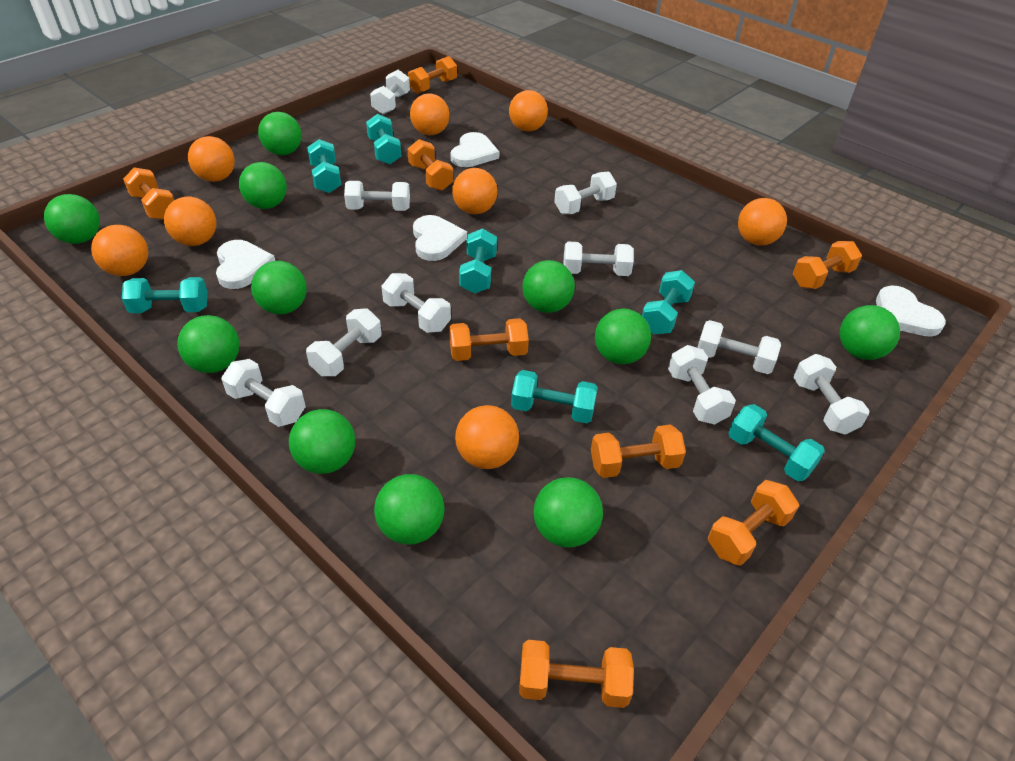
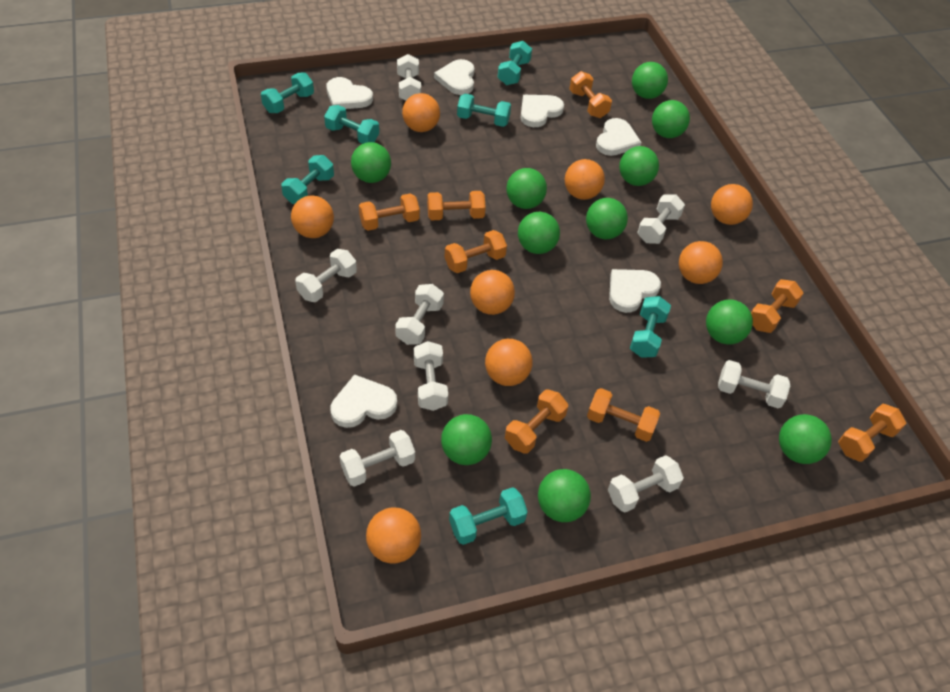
white dumbbell: [221,359,306,427] [306,308,381,376] [344,181,410,211] [370,70,410,114] [381,273,451,333] [554,171,617,214] [564,242,634,276] [668,345,736,425] [697,320,781,374] [793,354,870,435] = 10 -> [295,249,357,302] [340,430,415,487] [395,284,444,345] [397,54,421,101] [414,341,448,411] [608,455,684,513] [637,194,685,244] [718,360,790,408] = 8
white heart: [216,240,275,289] [413,215,467,261] [451,132,499,167] [876,286,946,337] = 4 -> [326,77,373,109] [330,374,397,428] [434,59,474,95] [520,95,564,127] [596,118,641,156] [609,269,661,313] = 6

